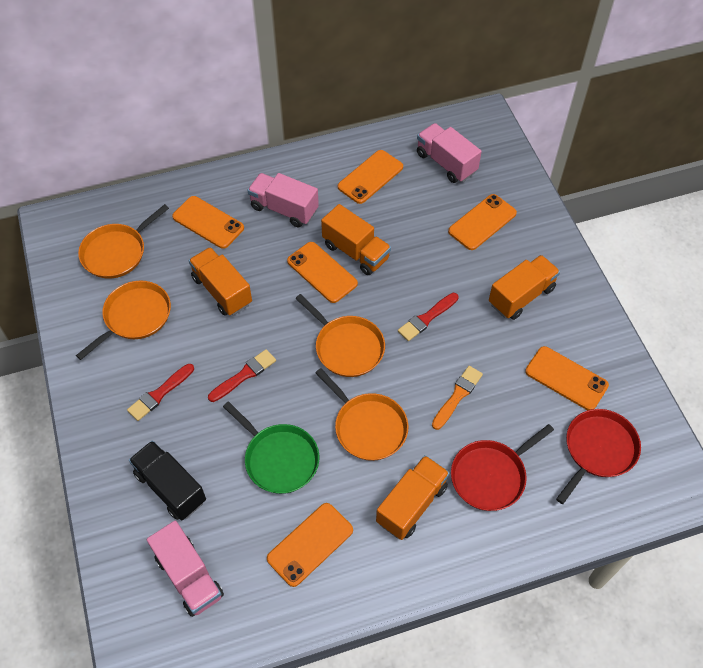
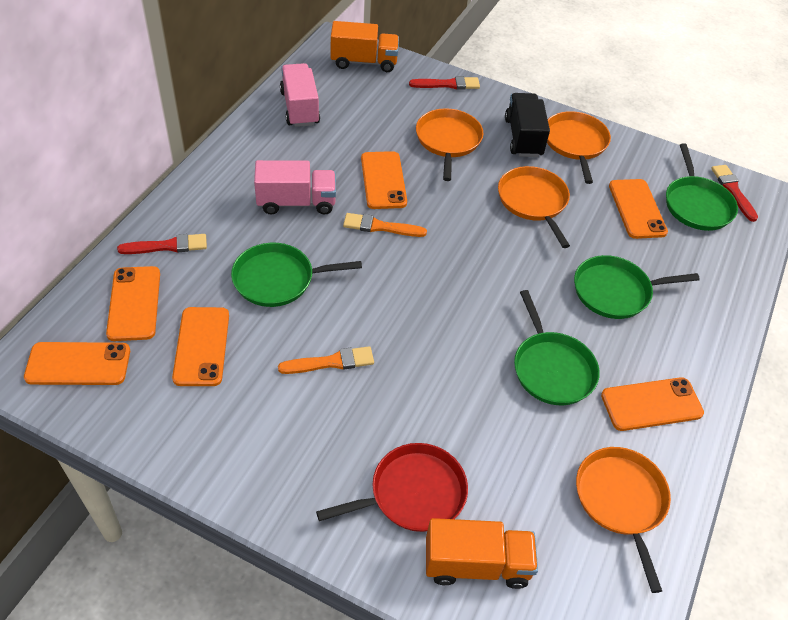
green pan: [223,401,319,494] = 1 -> [231,243,362,307] [514,290,600,405] [574,255,700,319] [666,143,738,231] = 4
orange brush: [432,366,483,430] = 1 -> [278,346,374,374] [343,213,427,237] = 2
orange truck: [189,247,252,316] [321,204,391,275] [376,455,450,540] [489,255,560,320] = 4 -> [331,21,399,72] [426,518,538,589] = 2
pink truck: [147,521,224,617] [248,173,319,227] [417,123,482,183] = 3 -> [254,160,336,215] [280,63,320,127] = 2
red pan: [451,424,554,511] [556,409,641,504] = 2 -> [316,443,468,532] = 1

